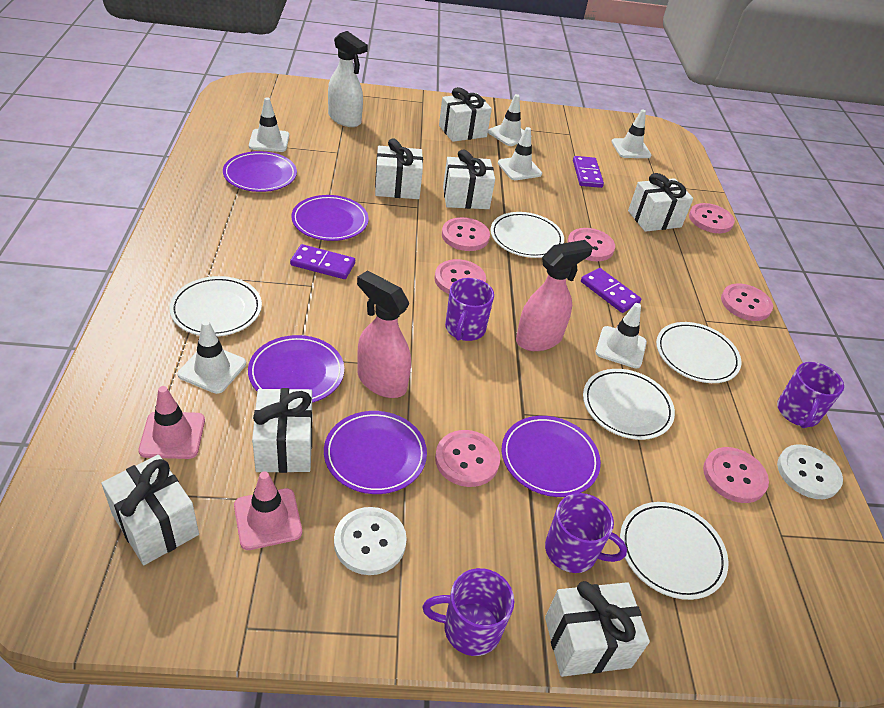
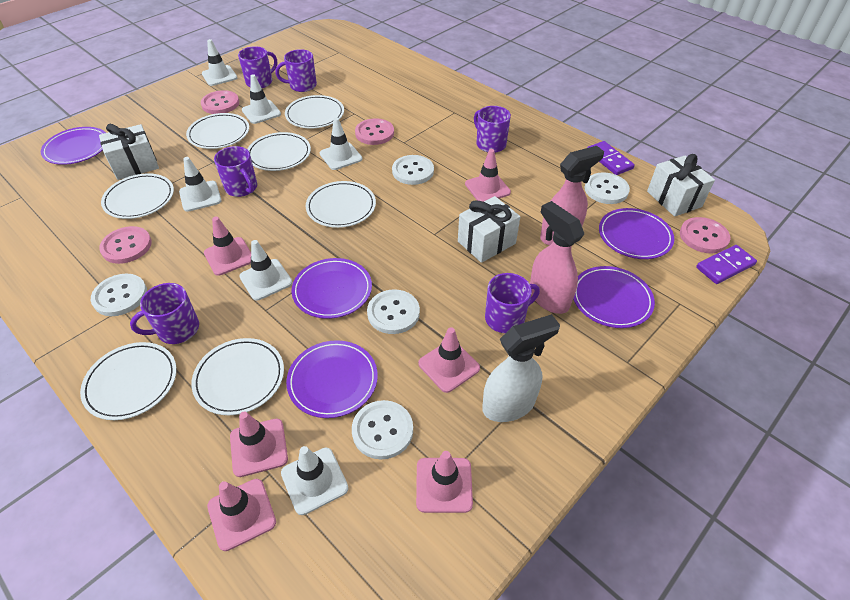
pink button: [435,259,486,294] [435,430,500,487] [442,217,490,251] [567,228,615,261] [689,203,735,233] [703,447,769,503] [721,283,773,321] = 7 -> [99,226,152,264] [201,90,239,114] [355,118,394,145] [680,217,730,253] = 4
pink traffic cone: [138,386,205,459] [234,471,302,550] = 2 -> [204,217,251,276] [207,479,276,551] [230,412,288,477] [416,451,473,513] [418,327,480,393] [465,149,511,202] = 6
purple domino: [290,244,355,279] [573,156,604,188] [581,268,641,313] = 3 -> [587,141,635,175] [696,245,757,284] = 2
purple mug: [422,568,515,656] [445,278,494,341] [545,493,627,573] [777,362,844,428] = 4 -> [130,283,199,344] [214,146,257,197] [238,46,277,88] [275,49,317,92] [474,106,511,153] [485,273,540,333] = 6
white button: [334,507,407,575] [777,444,843,499] = 2 -> [91,274,147,316] [352,400,413,460] [367,289,420,334] [392,155,434,185] [585,172,630,204] = 5
white gift: [101,455,199,565] [252,388,312,473] [375,138,423,199] [439,87,492,142] [443,149,495,209] [545,581,650,677] [628,173,693,232] = 7 -> [99,124,159,180] [458,196,520,263] [647,154,715,217] = 3
white plate: [169,276,262,336] [490,212,564,258] [583,369,675,440] [620,502,728,600] [656,322,742,383] = 5 -> [80,342,177,420] [101,173,174,219] [186,113,249,149] [191,338,284,415] [247,132,311,171] [285,95,344,129] [306,181,376,228] = 7

